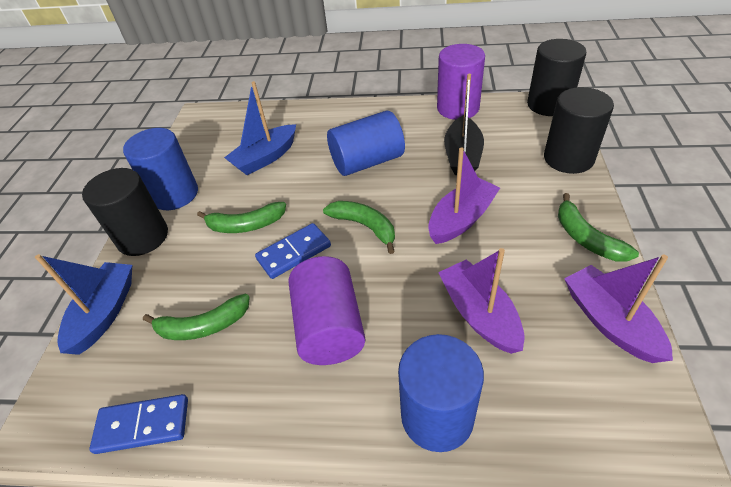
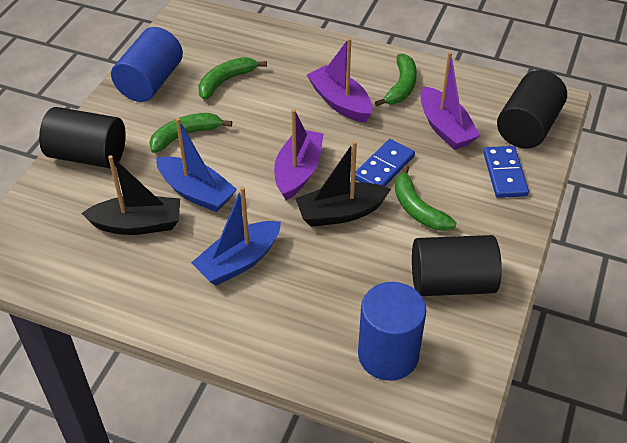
black boat: [444,74,484,175] = 1 -> [81,155,180,235] [295,141,391,227] = 2
blue cylinder: [123,128,198,210] [327,110,405,176] [398,334,484,452] = 3 -> [111,27,183,102] [358,282,426,381] = 2
purple cylinder: [288,256,365,365] [437,44,485,120] = 2 -> none = 0

